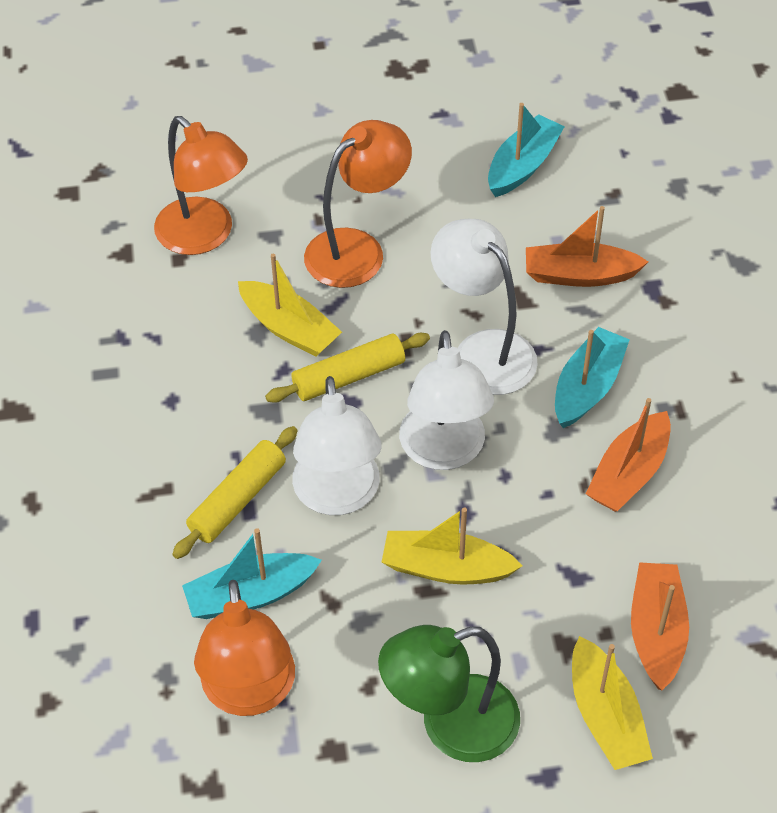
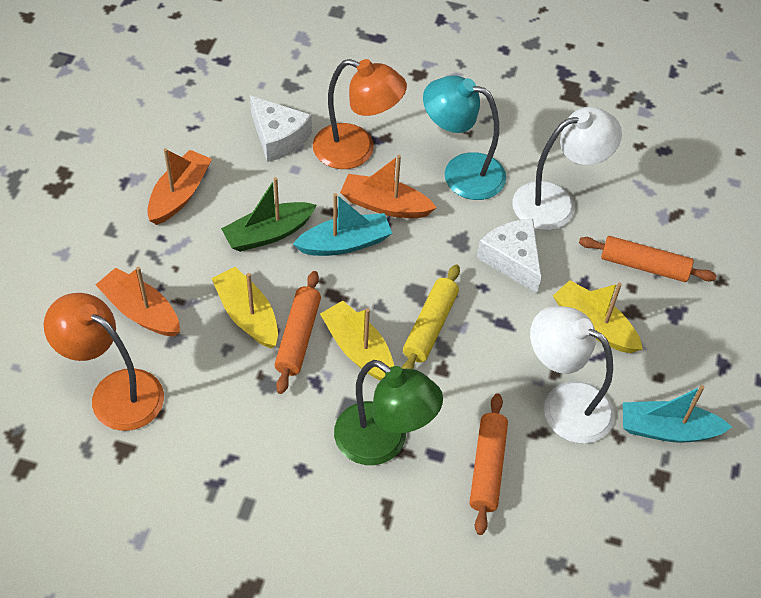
green boat: none = 0 -> [221,177,317,252] = 1
orange lamp: [154,116,248,255] [194,580,295,716] [304,120,412,288] = 3 -> [44,293,164,431] [313,59,407,169] = 2
orange rolling pin: none = 0 -> [274,271,321,394] [470,393,508,535] [579,236,717,282] = 3
turquoise boat: [182,528,322,619] [488,103,565,197] [555,327,630,428] = 3 -> [293,193,392,256] [623,385,732,443] = 2
turquoise lamp: none = 0 -> [423,75,506,200] = 1
white cheese: none = 0 -> [250,95,312,162] [477,219,541,293] = 2
white lamp: [292,376,381,515] [399,330,494,470] [431,219,538,395] = 3 -> [512,107,622,230] [530,306,615,443] = 2
yellow rolling pin: [172,426,297,559] [265,333,430,403] = 2 -> [402,264,460,369] = 1

